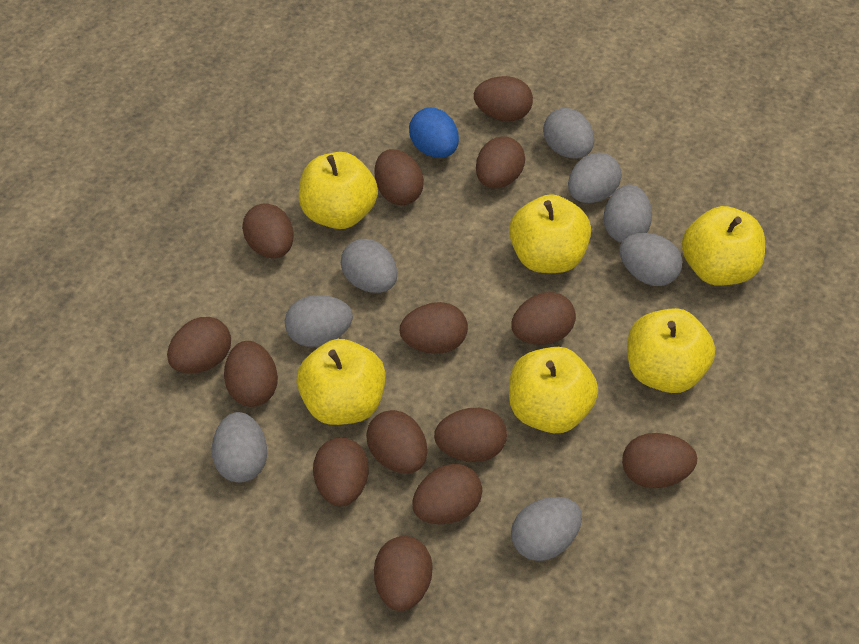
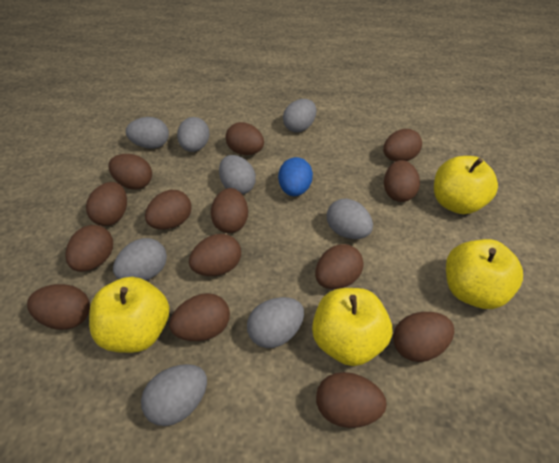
yellow apple: [296,339,386,425] [299,152,378,229] [509,194,591,273] [509,347,598,433] [627,308,715,393] [682,206,765,286] = 6 -> [89,277,169,353] [312,288,392,366] [434,156,498,214] [446,239,523,309] = 4

